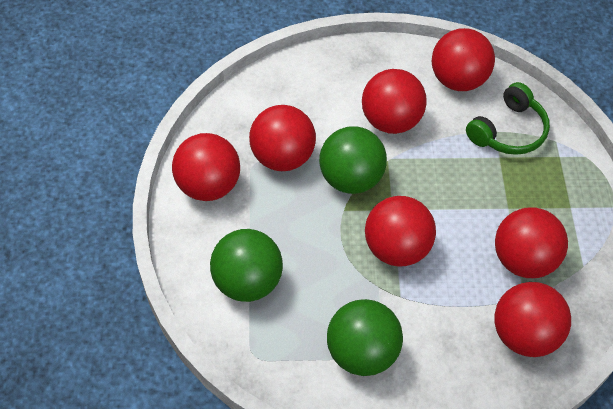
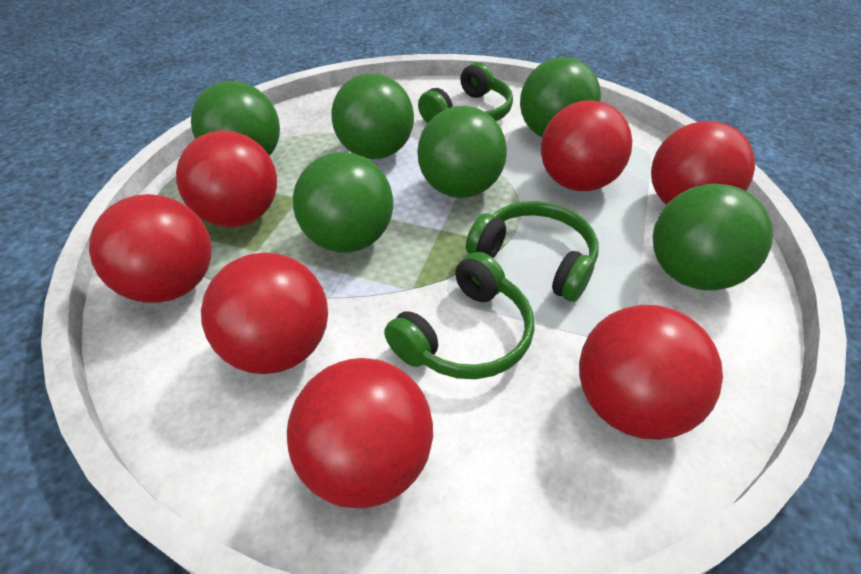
green ball: [210,229,283,302] [319,126,387,194] [327,299,403,376] = 3 -> [191,81,280,156] [293,152,393,252] [331,73,414,159] [417,106,507,198] [520,57,601,137] [653,184,773,290] = 6
green headphones: [466,82,550,155] = 1 -> [384,252,534,379] [418,62,513,123] [466,201,598,302] = 3

